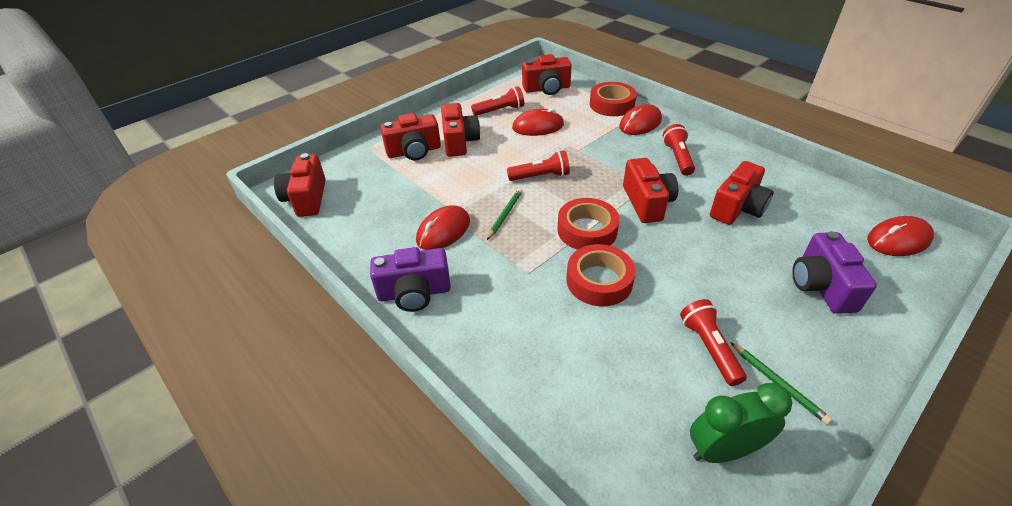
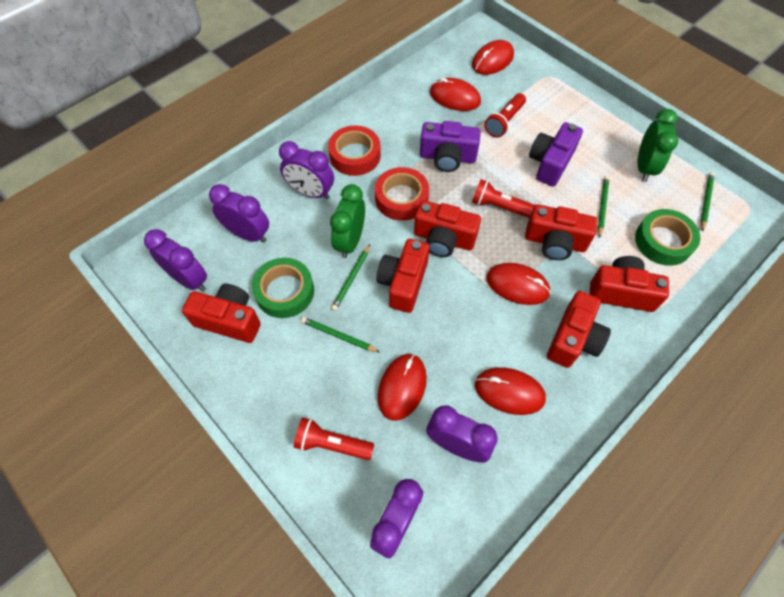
green clock: [690,383,793,463] = 1 -> [330,184,365,258] [638,109,678,182] = 2
green pencil: [487,189,522,240] [730,342,832,425] = 2 -> [301,317,380,352] [331,244,370,311] [598,176,609,238] [700,172,715,232] = 4
green tape: none = 0 -> [252,258,314,318] [635,209,700,266] = 2
purple clock: none = 0 -> [144,229,207,292] [209,184,269,243] [279,141,334,199] [370,479,423,558] [426,405,498,463] = 5
red flashlight: [471,86,524,116] [507,151,570,181] [663,124,695,176] [680,299,747,386] = 4 -> [294,417,374,460] [472,179,535,218] [484,93,526,138] = 3
red mouse: [416,205,470,250] [512,108,564,136] [619,104,662,135] [867,216,934,256] = 4 -> [377,354,427,421] [430,78,481,111] [472,40,514,75] [475,367,546,415] [486,263,551,305] = 5
red tape: [557,198,620,250] [566,244,636,306] [590,82,637,116] = 3 -> [328,125,381,176] [375,167,429,221] = 2

